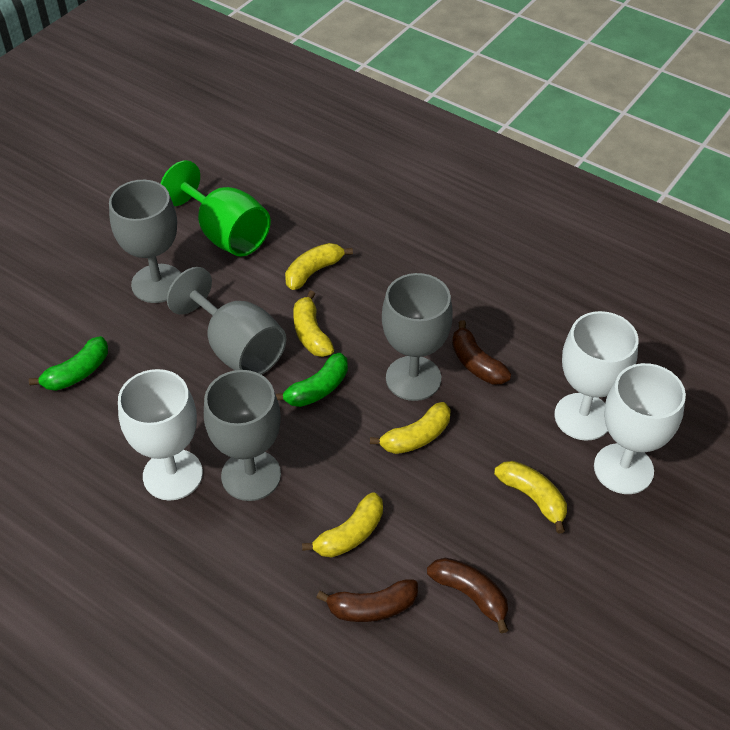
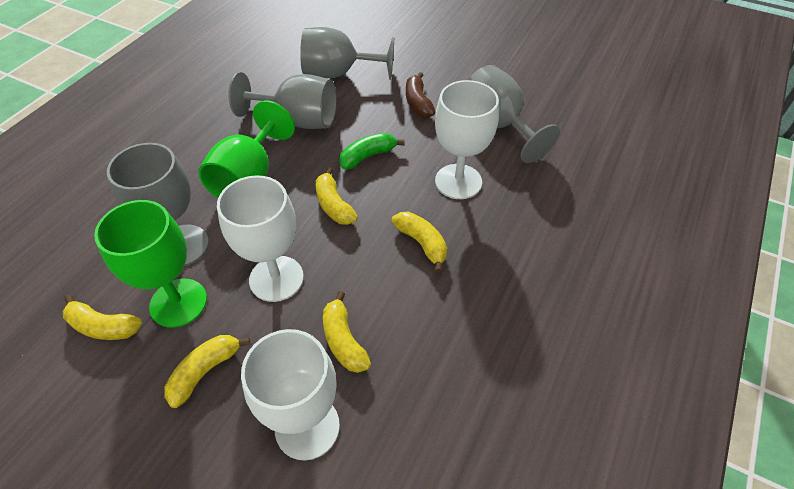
brown banana: [316,579,418,622] [427,558,508,634] [452,320,511,384] = 3 -> [406,72,435,118] = 1
green banana: [29,336,108,391] [276,353,348,407] = 2 -> [339,133,405,169] = 1
green goblet: [161,160,271,257] = 1 -> [94,200,207,328] [198,101,295,198] = 2

